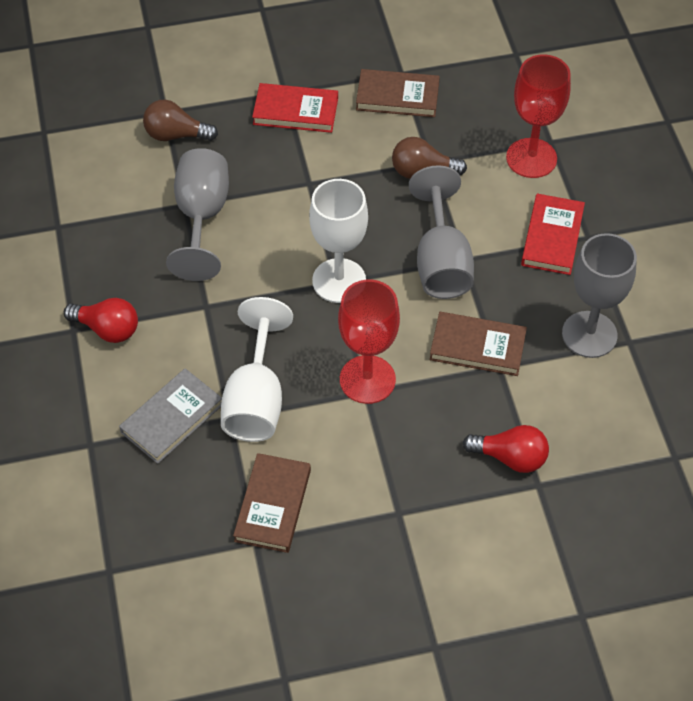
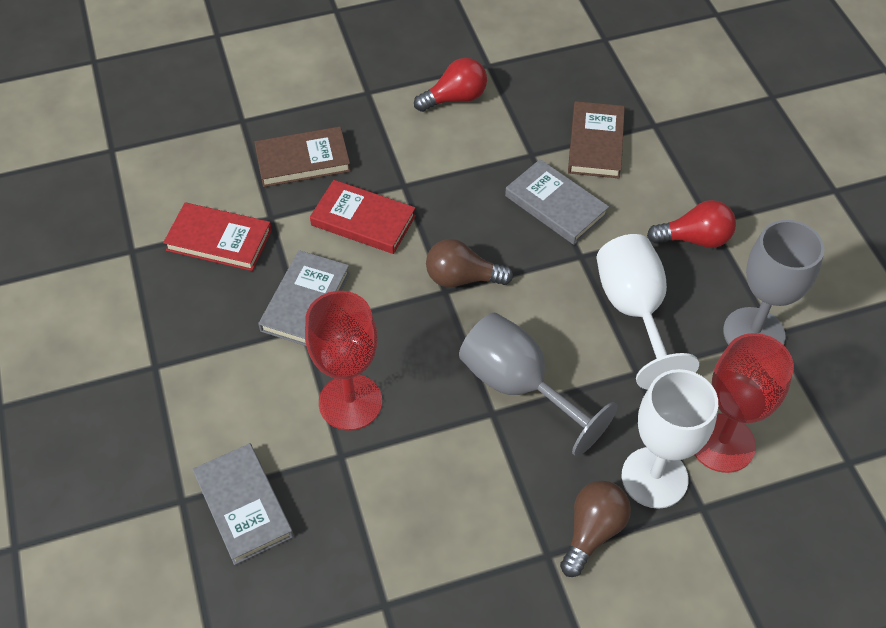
brown book: [233,453,311,553] [356,69,440,117] [430,312,527,376] = 3 -> [254,127,351,187] [568,101,625,178] = 2
grey book: [119,368,222,464] = 1 -> [192,443,294,565] [258,250,350,346] [505,159,609,245] = 3
grey goblet: [166,148,229,281] [409,165,474,299] [562,233,637,358] = 3 -> [459,313,618,457] [723,220,825,345] = 2

